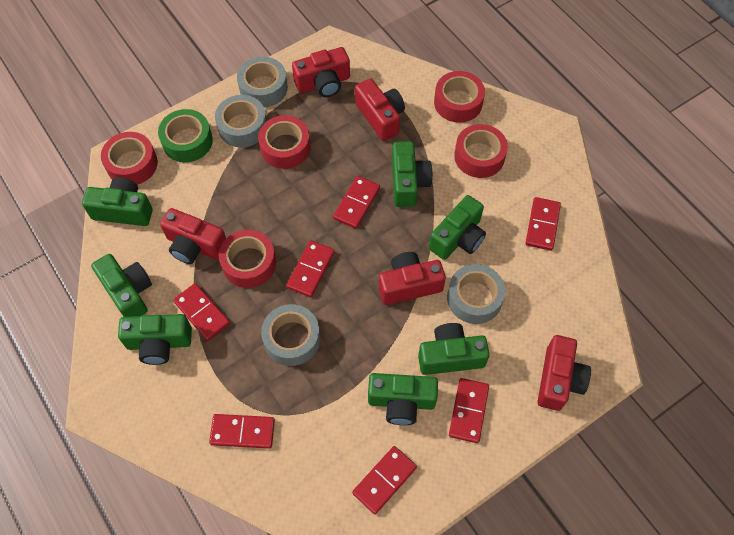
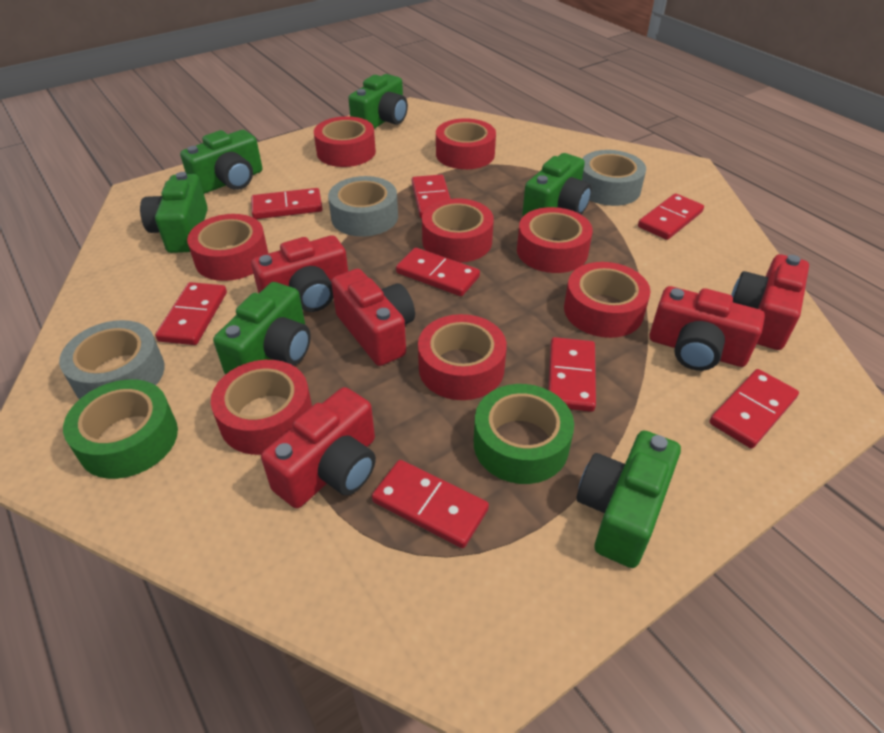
green camera: [82,177,153,226] [91,254,152,317] [118,314,192,365] [368,373,438,425] [392,141,433,207] [418,323,490,375] [429,195,486,260] = 7 -> [140,172,208,253] [180,130,262,194] [213,282,311,374] [348,74,408,129] [522,153,592,216] [577,431,681,568] = 6
green tape: [158,109,213,162] = 1 -> [63,379,178,479] [474,384,574,484] = 2
grey tape: [215,95,267,147] [237,57,288,107] [261,304,320,366] [447,264,506,324] = 4 -> [59,320,165,399] [328,176,398,237] [582,150,646,206] = 3
red domino: [173,283,230,341] [209,414,275,449] [286,240,335,297] [333,176,380,229] [352,446,417,514] [449,378,489,443] [526,197,561,251] = 7 -> [155,282,227,345] [251,188,323,219] [372,460,489,548] [396,247,480,296] [412,175,450,218] [548,337,596,412] [638,193,704,240] [709,369,799,448] = 8
red tape: [101,132,158,185] [219,230,276,288] [258,115,311,169] [434,71,485,123] [454,124,508,178] = 5 -> [187,214,269,281] [211,360,312,455] [314,116,376,167] [418,314,507,400] [422,198,494,263] [436,118,496,169] [517,207,593,273] [564,262,650,338] = 8

